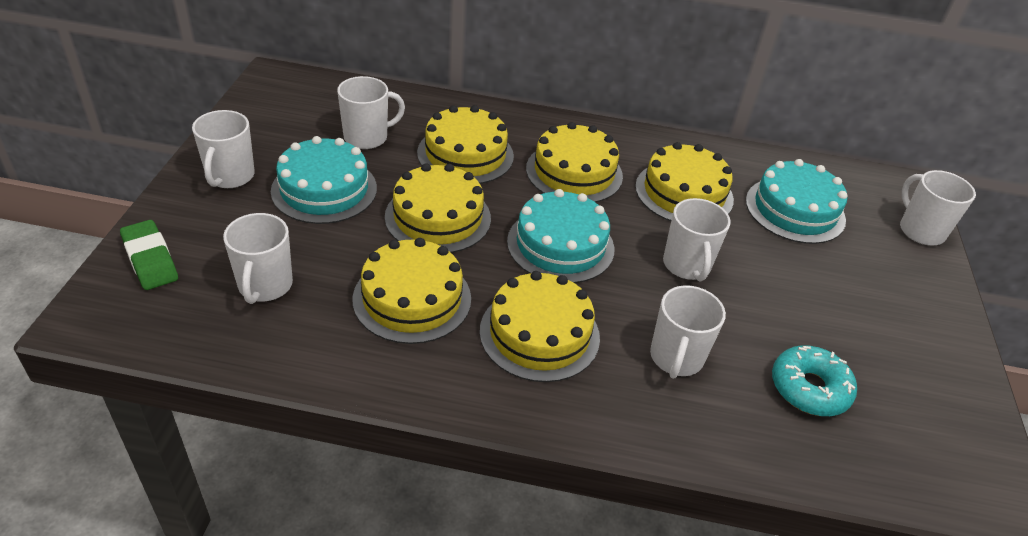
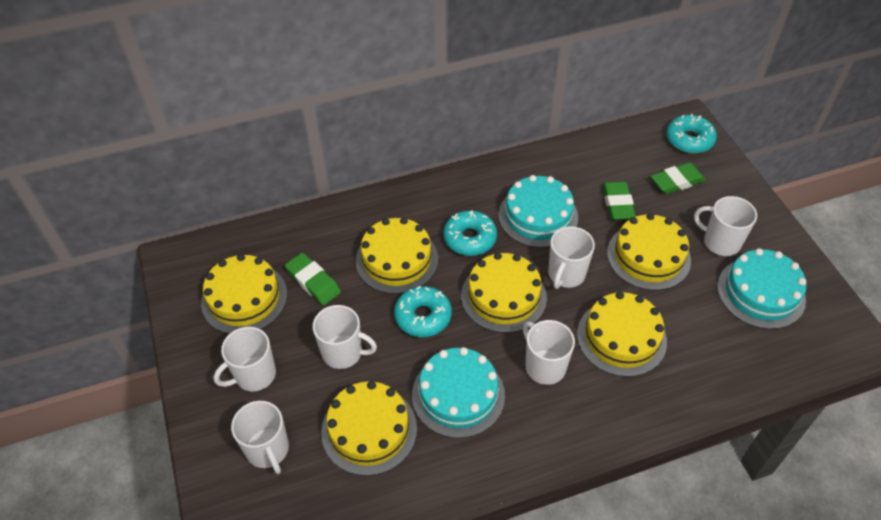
green eraser: [120,220,178,290] = 1 -> [285,253,341,305] [602,181,636,220] [651,162,706,194] = 3
turquoise donut: [772,345,857,416] = 1 -> [394,286,452,337] [443,211,497,256] [666,114,717,153] = 3

